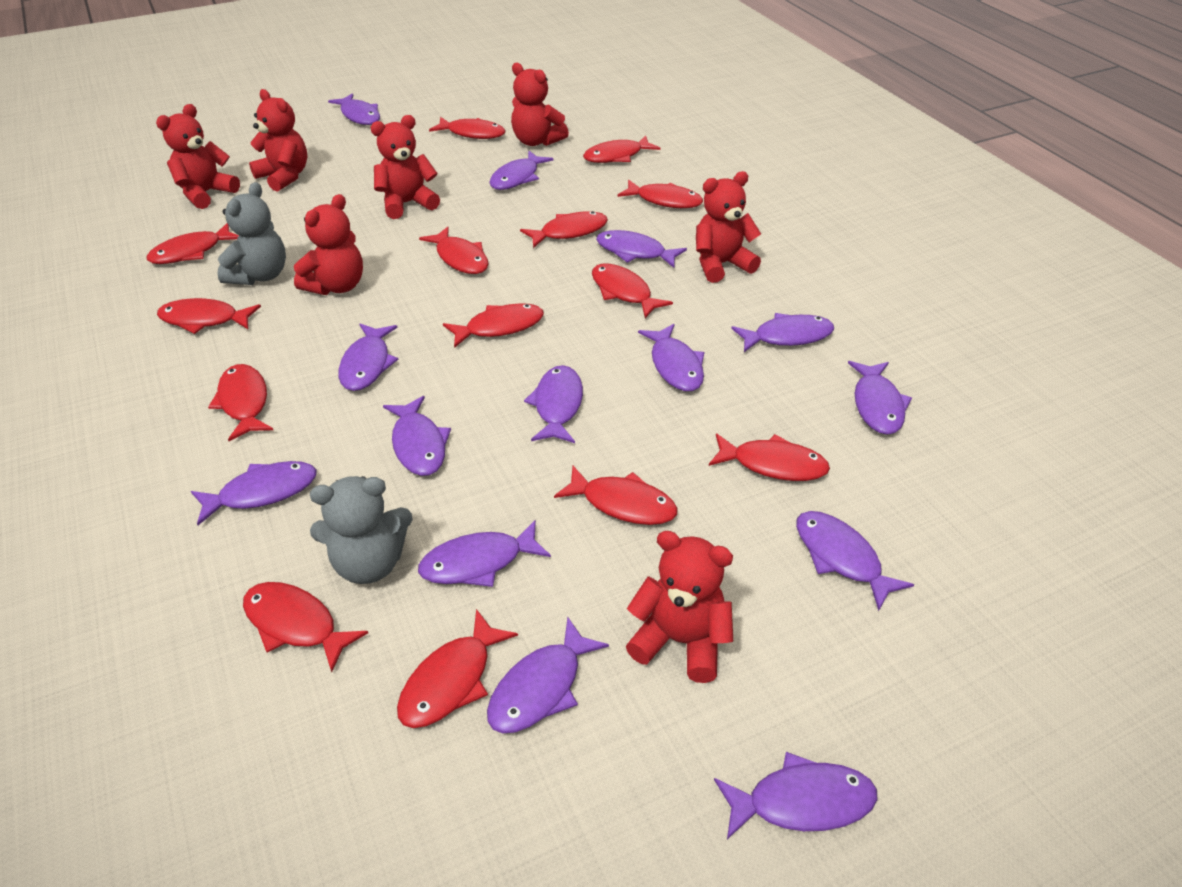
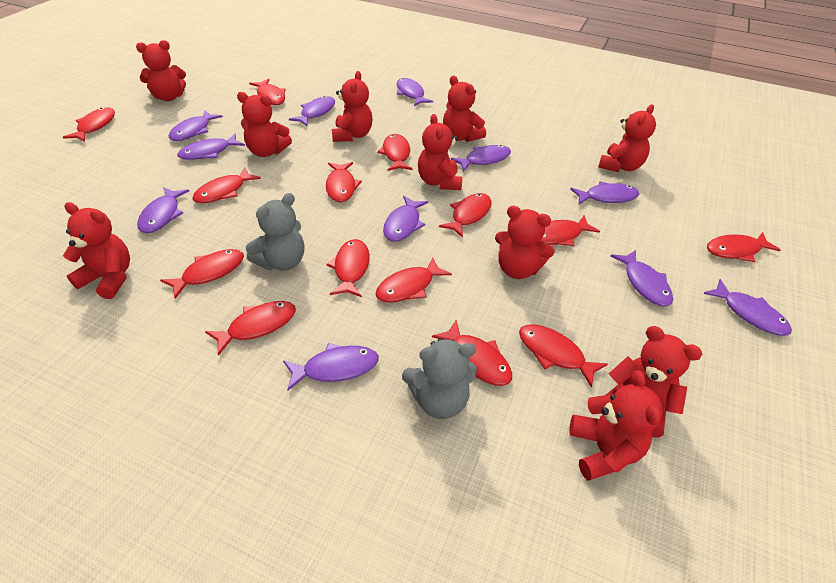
purple fish: [191,461,317,525] [328,93,380,125] [338,324,398,391] [383,396,451,476] [418,520,551,587] [487,617,609,733] [489,151,554,190] [524,365,583,443] [596,230,687,268] [638,324,704,391] [714,752,878,839] [731,313,834,352] [796,511,914,611] [848,361,912,435] = 14 -> [137,187,189,233] [169,110,223,141] [178,133,245,160] [283,343,379,391] [289,96,335,126] [383,196,428,242] [397,78,433,106] [451,145,511,172] [570,181,639,204] [611,250,673,306] [703,279,792,336] = 11
red teddy bear: [156,104,240,209] [249,89,307,192] [294,194,363,295] [370,115,440,219] [511,63,569,146] [626,531,733,683] [696,171,761,283] = 7 -> [63,202,130,299] [136,40,186,101] [237,92,292,157] [332,71,372,142] [418,114,462,190] [443,75,486,142] [495,206,555,279] [569,370,663,481] [598,104,656,172] [606,326,702,438] = 10

